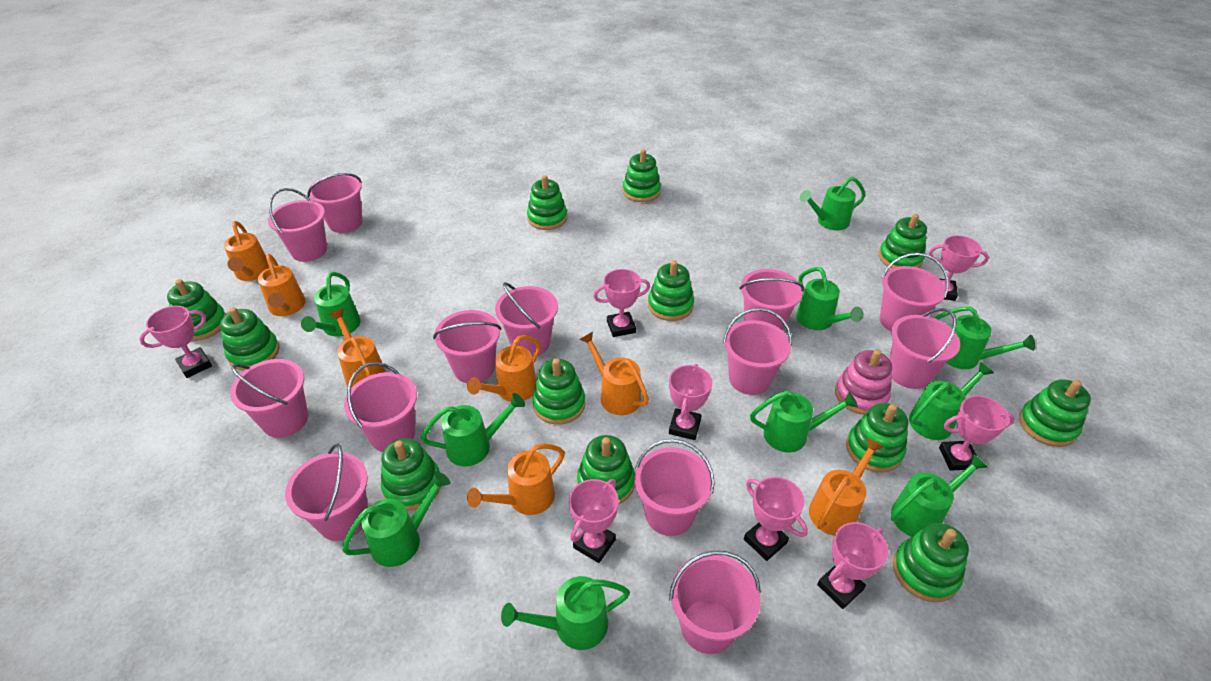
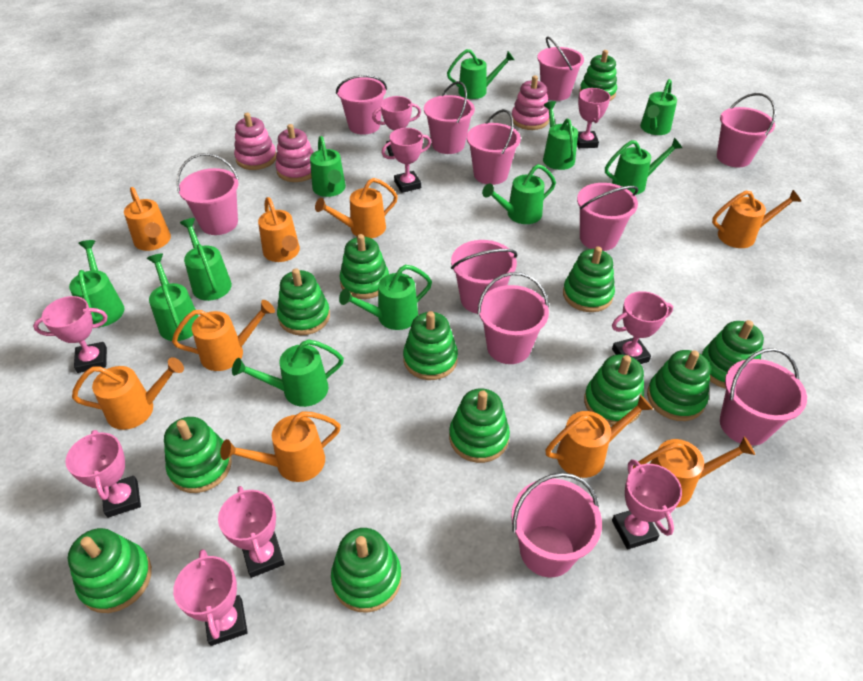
green watering can: [301,272,361,336] [342,472,450,567] [421,393,525,466] [501,576,630,650] [750,391,858,453] [796,267,863,330] [800,177,865,230] [891,453,989,537] [909,362,994,440] [934,306,1035,369] = 10 -> [69,240,125,327] [147,254,199,341] [180,218,232,301] [232,339,344,407] [310,136,346,197] [339,265,432,330] [447,49,514,99] [482,164,556,224] [543,101,578,170] [605,138,682,195] [640,79,677,135] = 11
orange watering can: [224,221,269,281] [258,254,306,316] [329,309,386,388] [467,335,541,402] [467,443,565,515] [579,332,649,415] [809,438,884,535] = 7 -> [72,357,184,430] [124,187,171,251] [172,300,275,371] [220,411,341,482] [258,197,300,262] [315,178,398,238] [545,395,653,478] [633,436,755,508] [712,190,801,248] = 9
pink bucket: [230,359,308,438] [268,188,327,262] [285,444,368,541] [307,173,362,233] [344,362,417,452] [433,310,501,383] [495,282,558,357] [634,439,715,536] [669,551,761,654] [723,308,792,395] [740,269,804,331] [880,253,949,331] [890,308,960,389] = 13 -> [176,153,239,235] [336,75,387,135] [424,81,475,154] [451,240,517,314] [467,109,521,185] [478,272,549,364] [511,473,602,577] [537,36,584,101] [577,183,638,251] [717,93,776,167] [720,348,807,446] = 11
pink stacking toy: [835,349,892,415] = 1 -> [234,113,276,170] [275,124,314,182] [512,75,549,130] = 3
pink trophy: [139,306,212,378] [569,479,619,563] [593,269,650,337] [669,364,712,440] [744,477,808,561] [817,522,889,609] [929,235,989,301] [939,396,1015,471] = 8 -> [33,296,107,373] [65,430,141,518] [173,549,248,646] [218,486,285,578] [372,96,421,156] [382,128,431,193] [577,88,610,148] [612,291,673,364] [612,459,682,550] = 9

